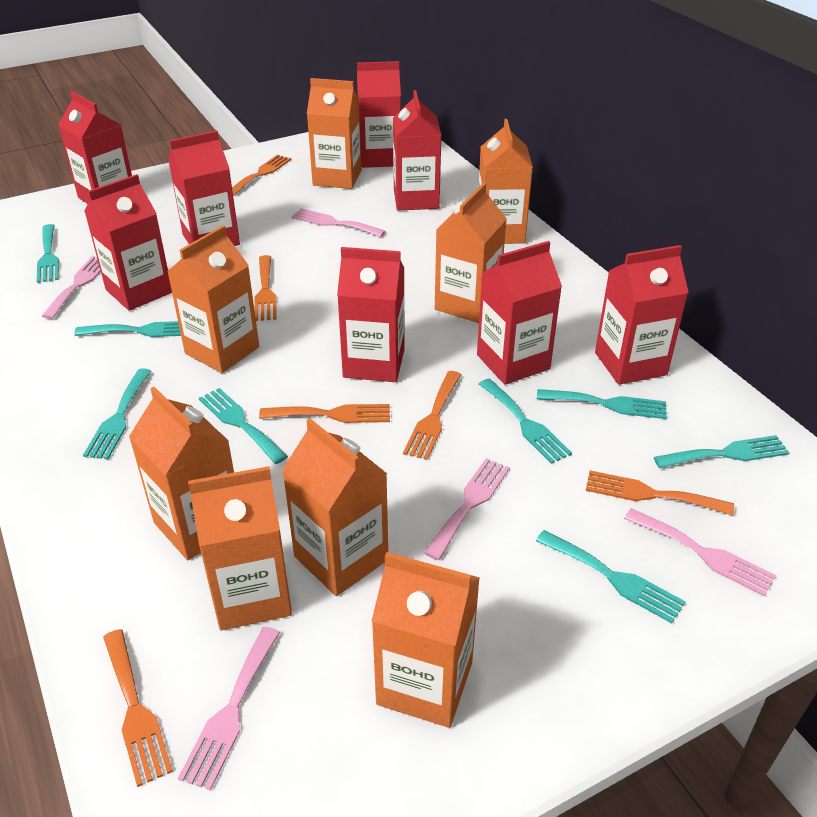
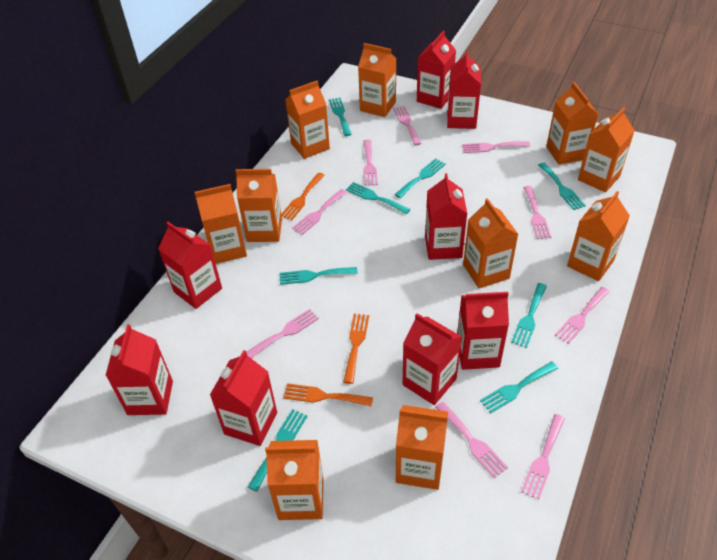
orange carton: [129,387,234,560] [167,226,259,373] [188,466,292,630] [282,418,388,596] [307,78,361,189] [372,552,480,728] [435,183,507,323] [478,119,533,244] = 8 -> [195,184,247,264] [236,169,282,242] [265,440,323,520] [285,80,330,159] [358,43,396,117] [396,405,448,490] [463,198,518,288] [546,82,598,165] [567,191,630,281] [578,107,635,192] = 10
orange fork: [103,629,173,787] [232,155,291,196] [255,255,277,321] [259,404,390,423] [403,371,461,460] [586,470,734,515] = 6 -> [281,173,325,220] [283,383,373,406] [343,314,369,384] = 3
pink fork: [42,256,101,319] [178,627,280,790] [292,208,386,237] [424,458,510,560] [624,508,776,597] = 5 -> [246,309,319,358] [292,189,347,235] [363,140,378,186] [393,106,421,146] [435,402,508,478] [462,141,530,153] [521,414,565,500] [523,186,551,239] [555,287,610,344] = 9

